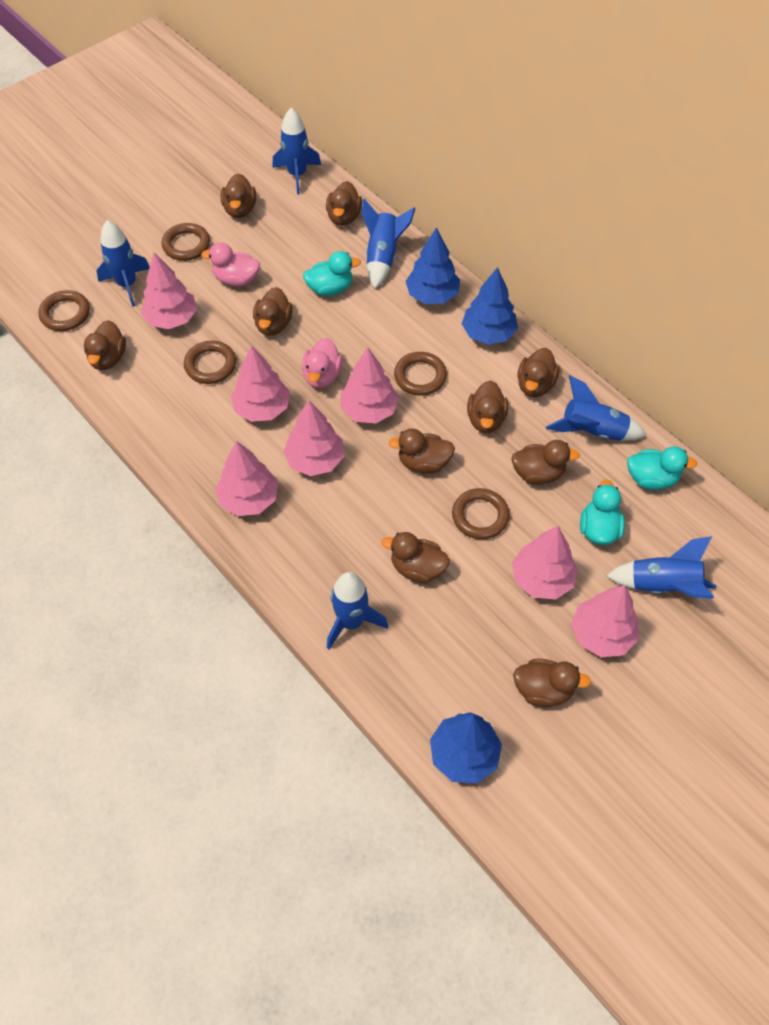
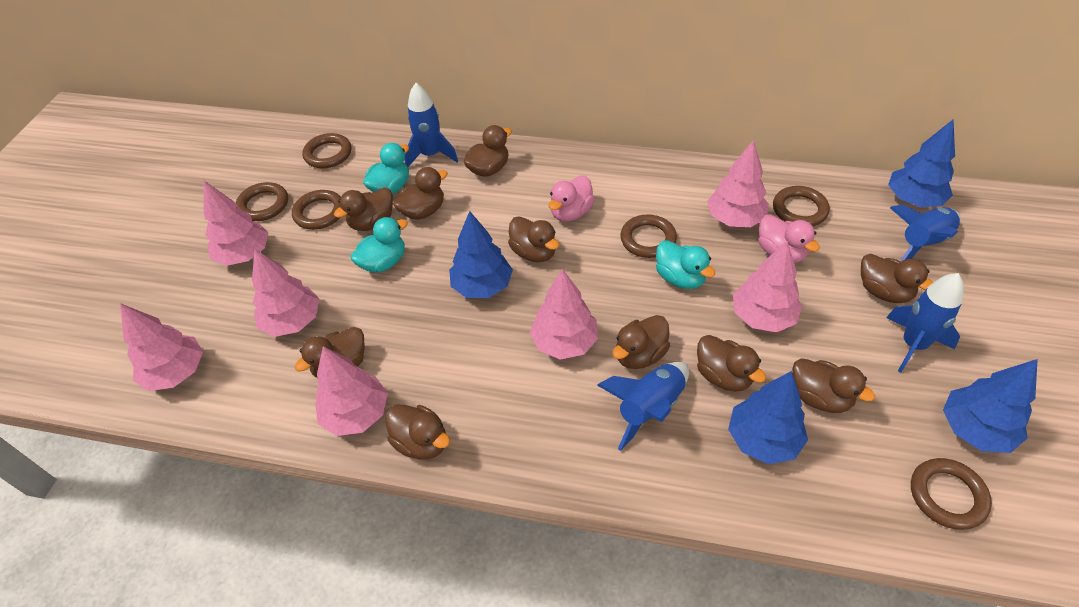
blue rocket: [97,220,150,307] [272,108,321,195] [327,572,388,649] [362,199,415,289] [546,375,647,441] [606,536,716,599] = 6 -> [404,83,458,167] [597,362,689,451] [886,273,964,372] [890,204,961,262] = 4
blue tree: [406,227,460,304] [430,712,502,784] [462,267,518,345] = 3 -> [449,211,513,298] [728,371,808,464] [888,120,955,207] [943,359,1038,453] = 4
brown ring: [38,290,90,331] [162,223,210,261] [184,341,236,384] [394,352,447,396] [452,488,510,539] = 5 -> [236,182,288,221] [292,190,341,230] [303,133,351,168] [620,214,677,258] [773,186,830,226] [911,458,992,530] = 6

